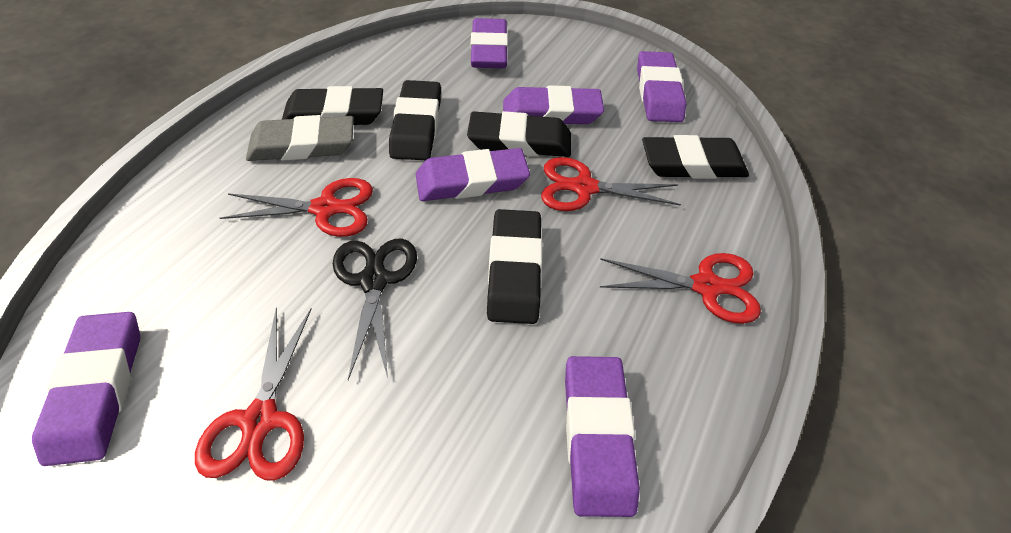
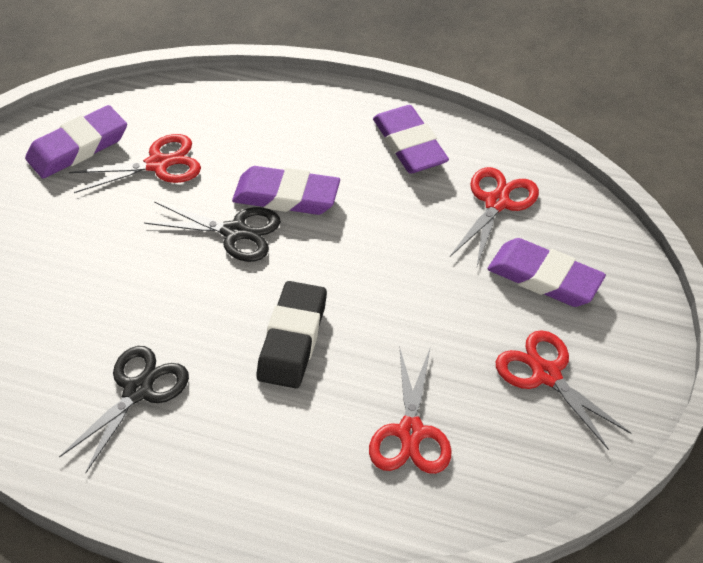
black eraser: [282,86,383,125] [389,80,441,160] [467,111,571,157] [487,209,543,324] [642,135,749,179] = 5 -> [256,281,327,388] = 1
black scissors: [333,239,417,380] = 1 -> [59,346,189,473] [144,201,281,262] = 2
grey eraser: [246,115,354,161] = 1 -> none = 0
purple eraser: [32,312,140,466] [416,148,530,201] [471,18,508,68] [503,86,604,124] [565,356,640,517] [637,51,686,122] = 6 -> [25,105,127,179] [232,166,340,215] [373,105,449,174] [488,238,606,307] = 4

